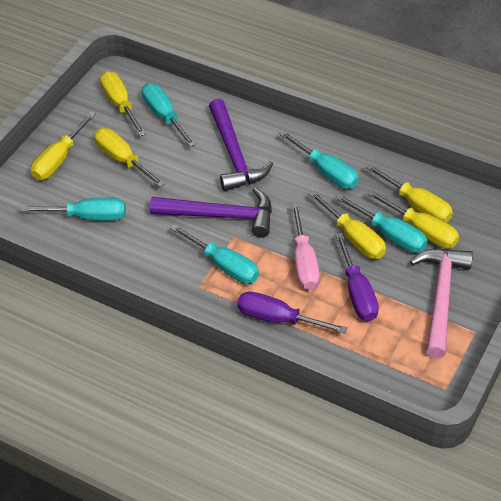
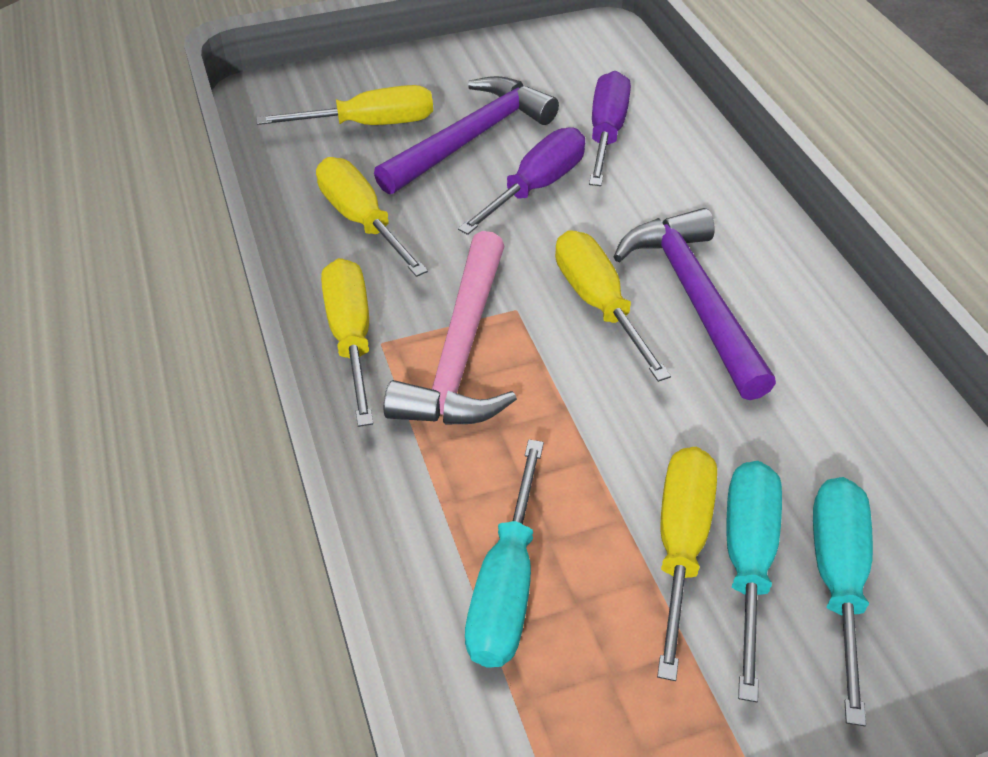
pink screwdriver: [292,203,320,290] = 1 -> none = 0
turquoise screwdriver: [20,198,126,221] [142,83,196,147] [170,224,259,284] [279,130,359,189] [336,194,427,253] = 5 -> [465,440,544,668] [727,461,782,702] [813,477,873,726] = 3
yellow screwdriver: [31,112,96,180] [94,128,165,187] [100,71,146,136] [308,190,386,259] [365,164,453,222] [367,190,459,248] = 6 -> [256,85,433,125] [316,157,428,277] [321,258,373,427] [555,230,671,382] [657,447,717,681] = 5

